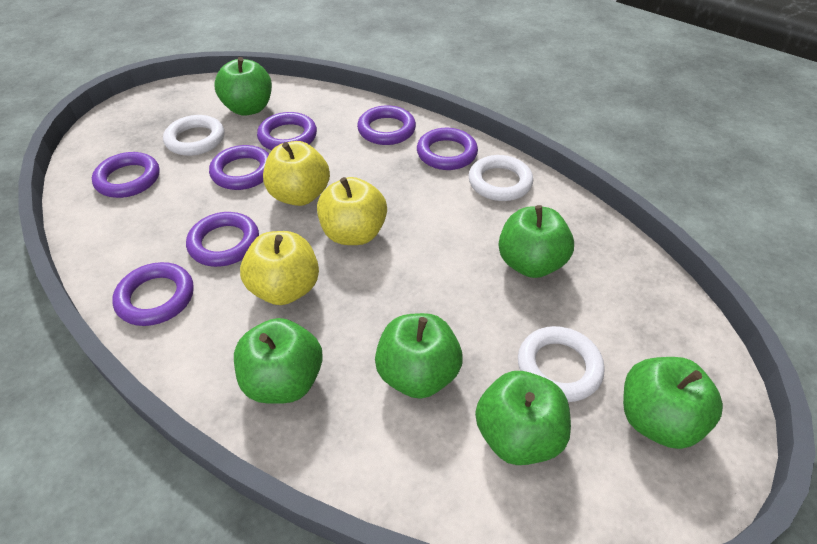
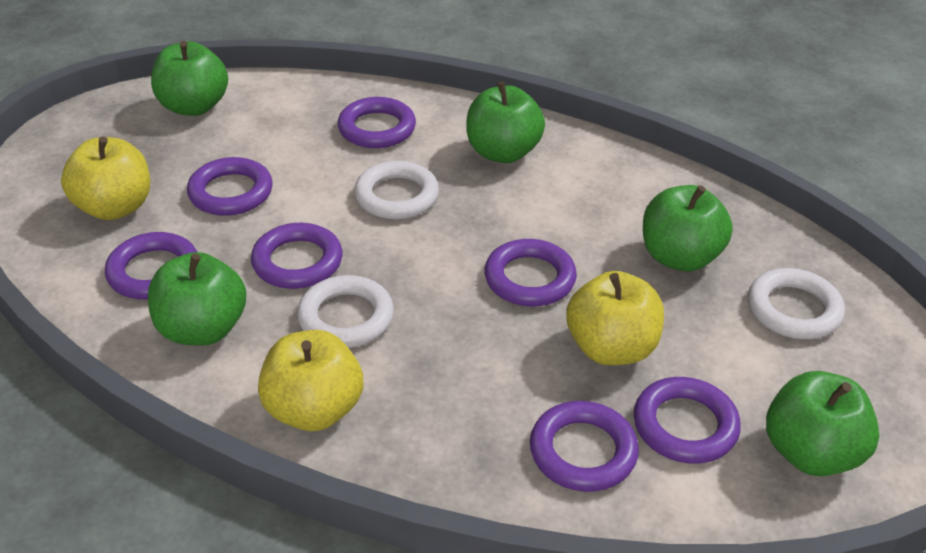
green apple: [215,57,272,116] [234,318,323,404] [375,313,463,399] [475,371,571,465] [498,205,574,278] [623,357,723,449] = 6 -> [148,252,246,345] [151,41,228,116] [466,81,545,163] [643,185,733,271] [766,371,880,476] = 5

